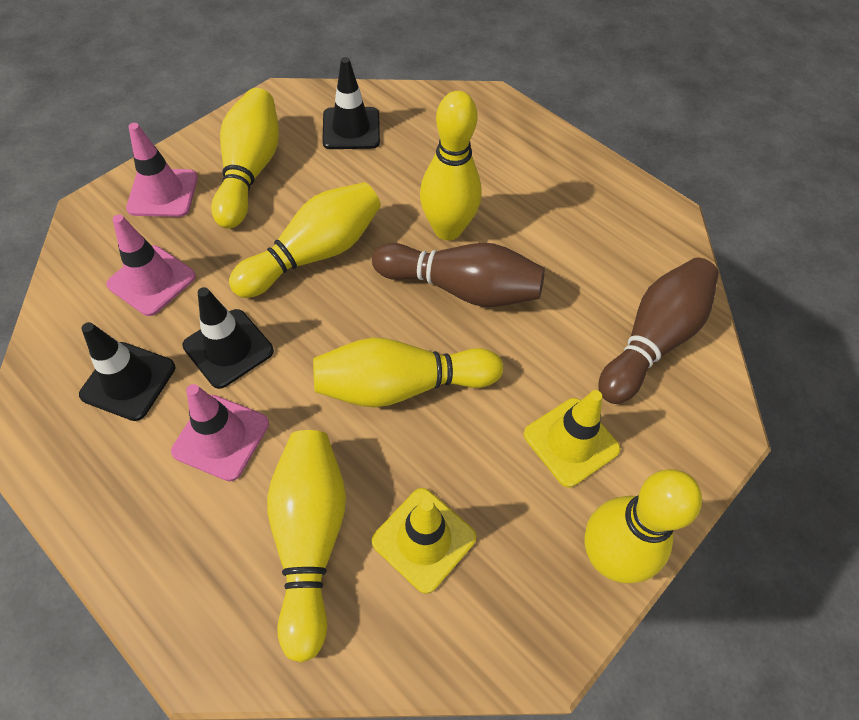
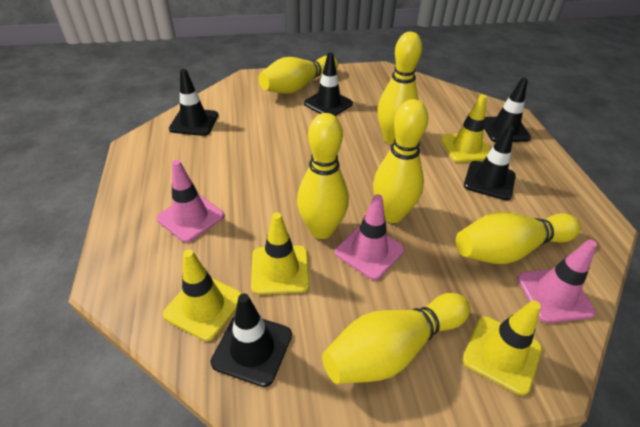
black traffic cone: [79,322,175,421] [182,287,274,389] [322,57,380,149] = 3 -> [169,69,218,136] [211,294,292,387] [304,52,353,116] [464,126,516,200] [484,78,531,142] = 5
brown bowling pin: [372,243,545,307] [598,258,719,404] = 2 -> none = 0
yellow traffic cone: [372,488,476,594] [524,390,621,487] = 2 -> [163,249,242,341] [251,212,310,295] [441,94,491,163] [462,300,542,396] = 4

